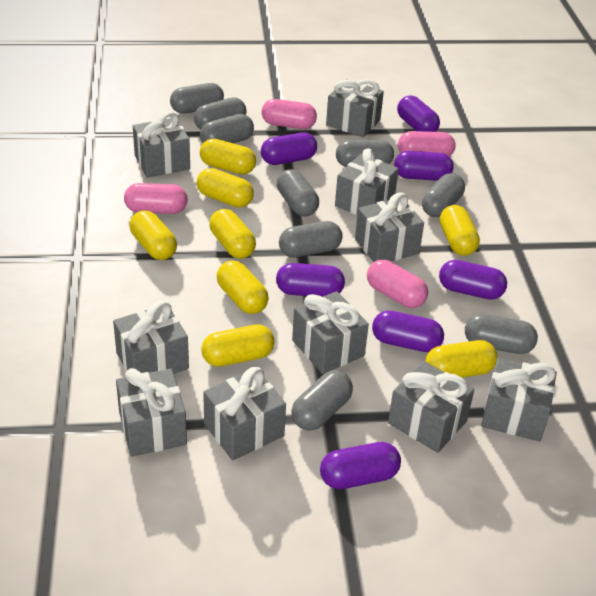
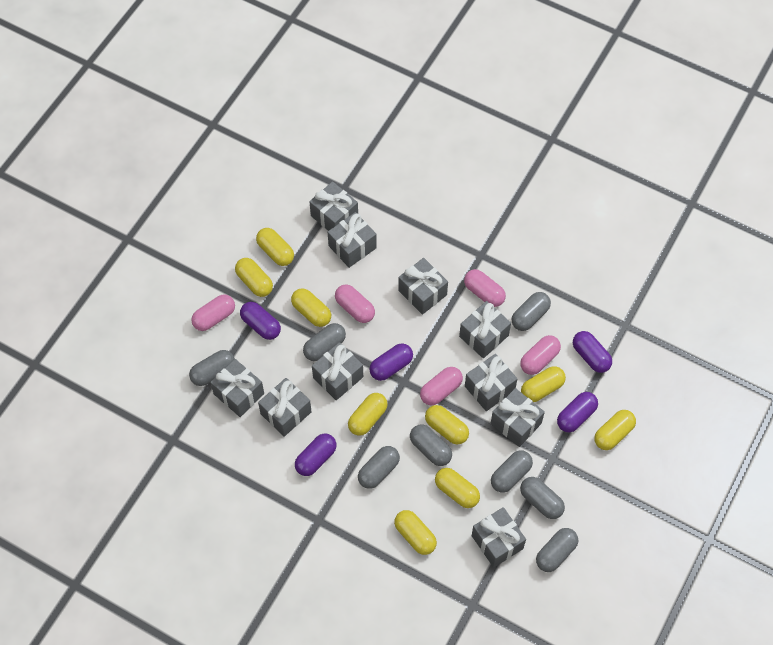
grey capsule: [170,83,224,114] [194,97,247,129] [200,114,254,143] [277,169,319,217] [279,221,343,257] [291,370,353,431] [336,140,394,167] [422,173,465,217] [465,314,538,354] = 9 -> [189,350,235,386] [303,323,346,361] [358,446,400,489] [410,424,452,466] [491,450,533,493] [512,292,551,331] [520,477,565,519] [536,528,578,572] = 8
pink capsule: [124,183,188,214] [262,99,317,129] [367,260,428,308] [398,131,455,157] = 4 -> [191,294,235,331] [335,284,375,323] [420,367,463,406] [464,269,506,307] [520,335,561,375] = 5
purple capsule: [261,133,317,165] [276,263,345,297] [320,442,401,489] [372,310,444,352] [394,151,454,181] [397,96,440,132] [439,260,507,300] = 7 -> [240,302,281,340] [295,434,337,476] [369,343,413,381] [557,392,598,432] [573,331,612,373] = 5
yellow capsule: [130,210,177,260] [197,168,254,208] [200,139,256,175] [201,324,274,367] [209,209,256,259] [217,260,269,314] [425,340,497,378] [440,205,480,256] = 8 -> [235,258,273,297] [256,228,294,266] [291,288,331,327] [348,393,388,436] [394,510,437,555] [425,405,469,444] [435,468,480,508] [521,366,566,402] [594,410,636,450] = 9

